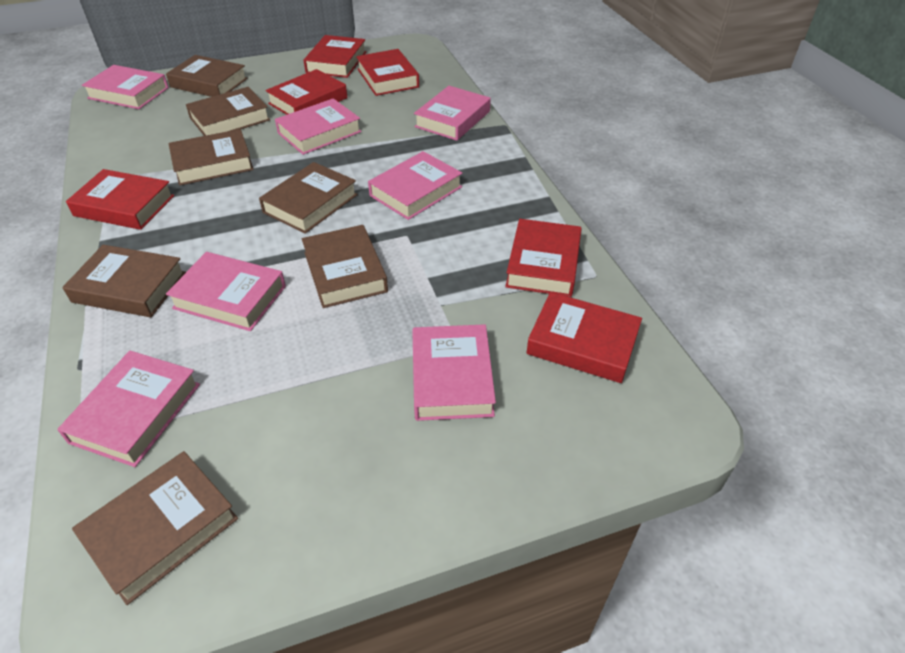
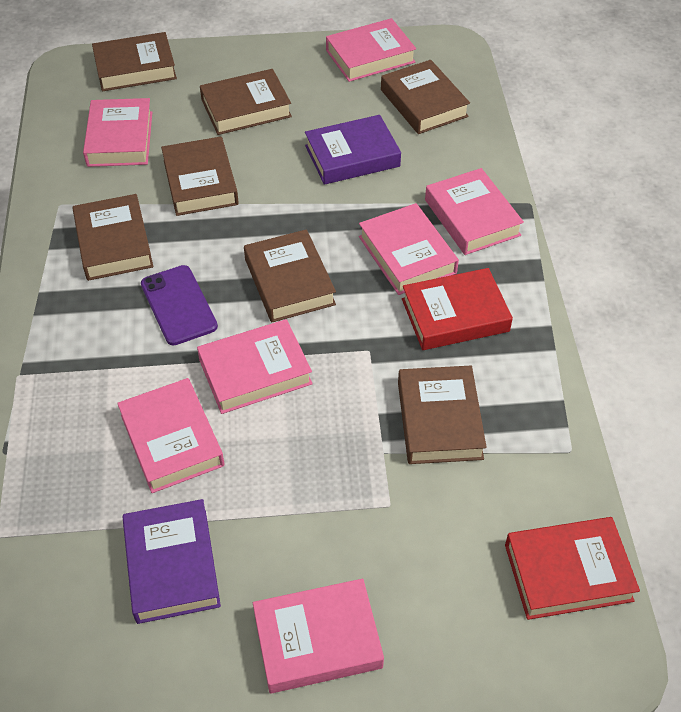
purple book: none = 0 -> [122,499,221,624] [305,115,401,185] = 2
purple phone: none = 0 -> [141,265,218,345] = 1
red book: [66,169,174,230] [265,69,348,115] [303,35,366,78] [356,49,419,96] [505,219,582,297] [526,292,642,383] = 6 -> [402,268,513,350] [505,517,640,620] = 2

